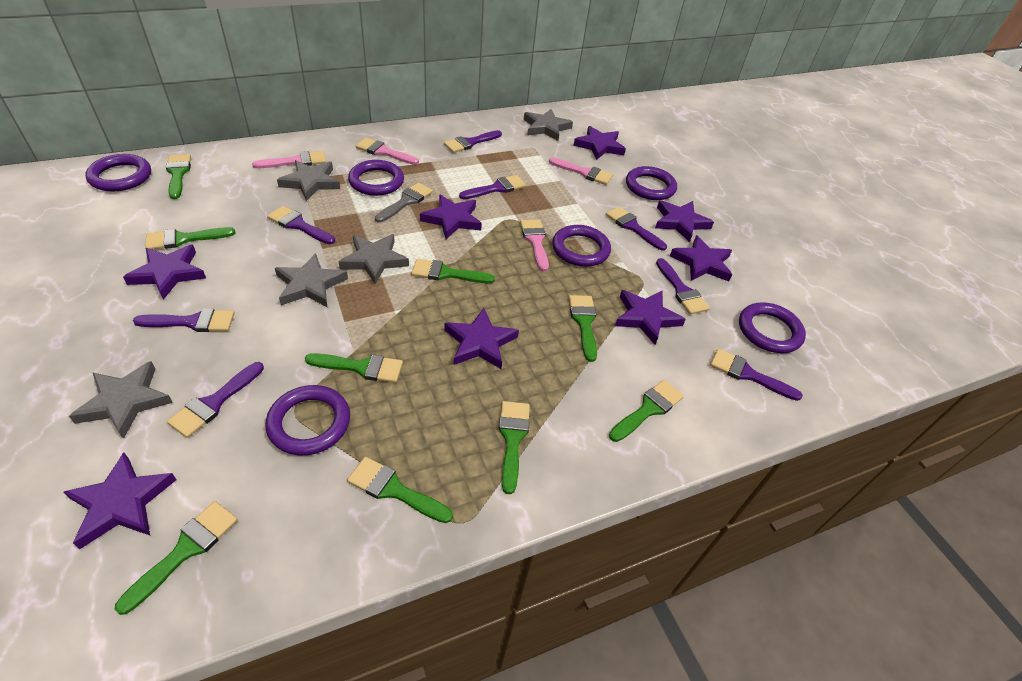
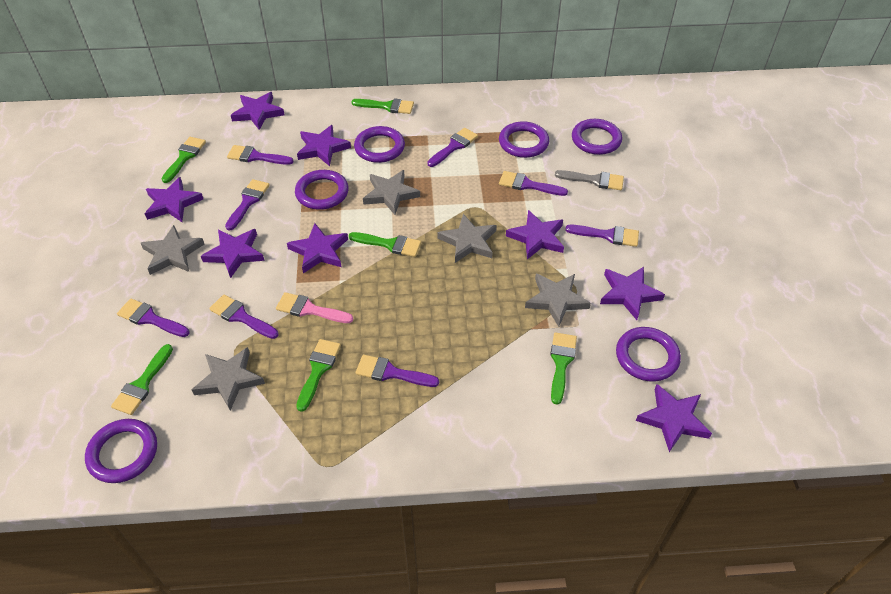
green brush: [115,501,238,615] [145,227,236,250] [166,154,191,199] [305,353,403,383] [347,457,453,523] [411,259,495,283] [499,401,530,494] [569,295,597,362] [609,380,684,442] = 9 -> [111,344,173,415] [162,137,206,183] [296,339,341,412] [349,232,421,257] [352,98,414,114] [550,332,577,405] = 6
pink brush: [252,151,326,168] [356,138,419,165] [520,219,549,272] [549,158,613,185] = 4 -> [276,292,354,323] = 1

